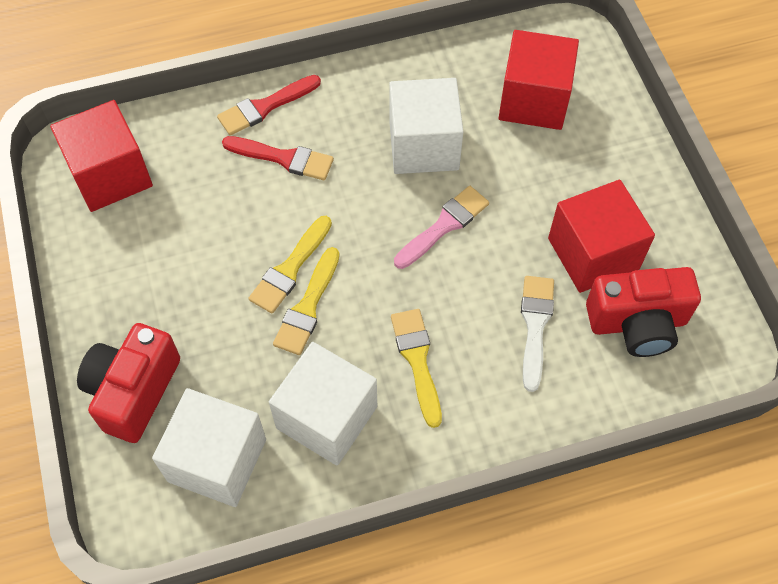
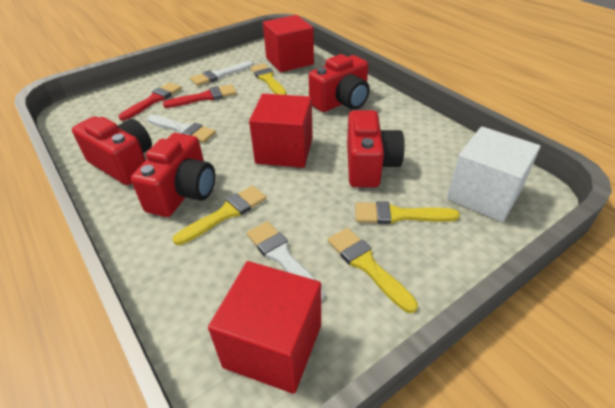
pink brush: [394,186,489,269] = 1 -> none = 0
red camera: [77,323,180,443] [586,267,701,357] = 2 -> [72,116,152,185] [131,133,215,217] [309,54,370,112] [347,110,405,187] = 4
white brush: [521,276,554,392] = 1 -> [147,115,216,143] [190,61,254,86] [247,221,325,301] = 3
white cube: [152,388,266,507] [269,342,377,466] [389,78,463,174] = 3 -> [447,126,540,222] = 1
yellow brush: [248,216,332,314] [273,247,340,355] [391,309,442,428] = 3 -> [172,185,267,245] [250,63,287,95] [328,228,418,313] [355,201,460,224] = 4

